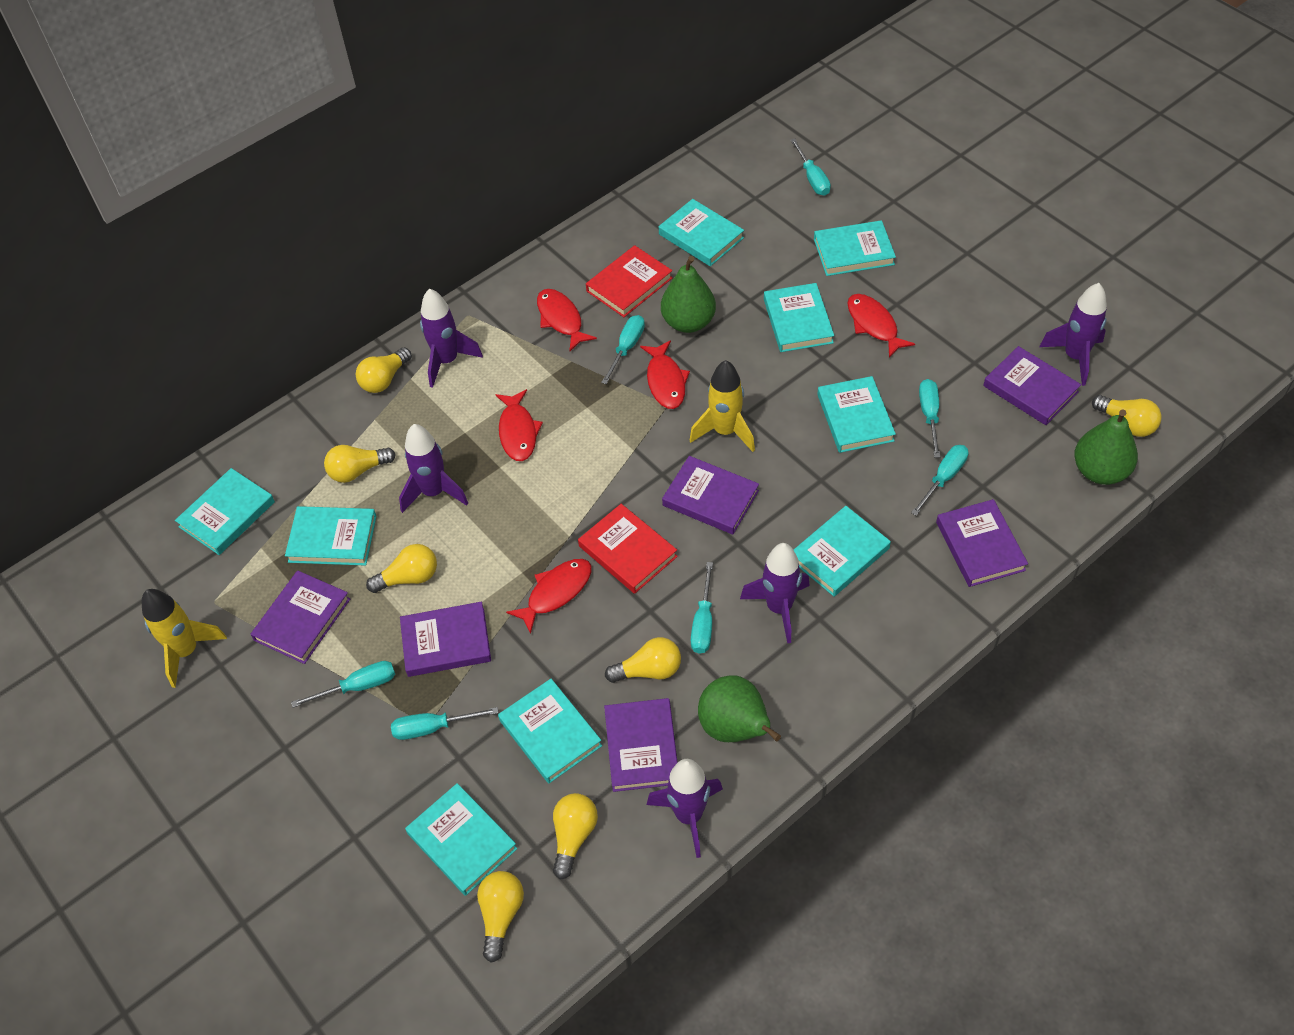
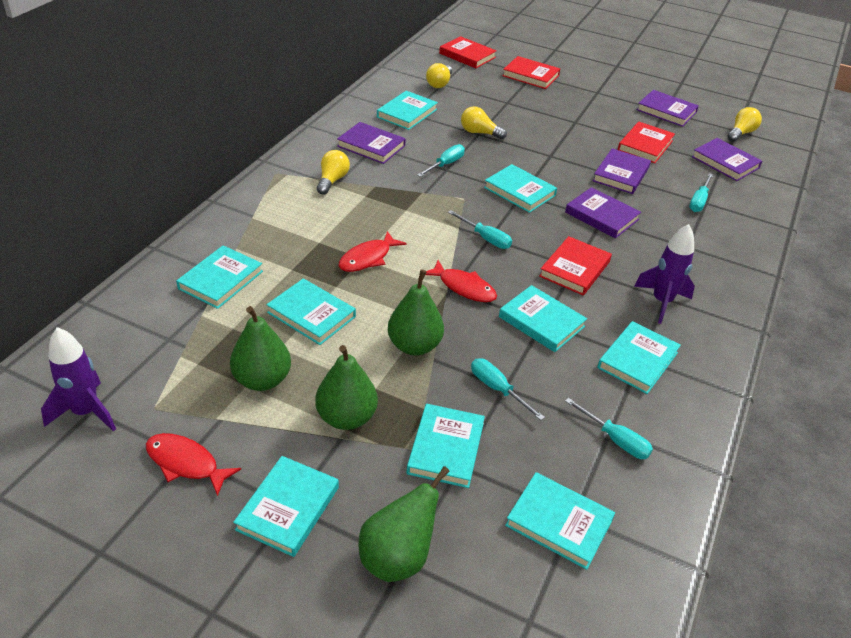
green pear: [661,256,716,333] [698,675,781,742] [1074,410,1138,485] = 3 -> [230,306,291,391] [315,345,378,430] [358,466,450,582] [388,269,444,355] = 4
purple book: [250,570,350,664] [400,602,491,677] [604,698,678,792] [662,456,759,534] [936,499,1028,587] [983,346,1081,425] = 6 -> [337,122,406,164] [565,187,641,238] [593,148,651,194] [637,90,699,127] [692,138,762,181] = 5
purple rocket: [399,424,468,513] [420,288,483,388] [647,759,723,858] [740,543,810,644] [1039,283,1107,386] = 5 -> [41,327,116,432] [634,224,695,324] = 2
red book: [578,504,678,594] [586,245,673,317] = 2 -> [439,36,497,68] [502,56,560,89] [539,236,612,296] [617,122,675,163] = 4
red fish: [495,389,543,461] [506,559,592,634] [537,289,597,351] [640,340,690,409] [847,294,915,358] = 5 -> [146,433,241,496] [339,231,407,272] [425,260,497,302] = 3
turquoise screwdriver: [291,661,395,708] [391,707,499,740] [601,315,645,384] [691,562,713,654] [790,138,831,196] [911,445,969,516] [919,379,940,458] = 7 -> [417,144,465,177] [448,210,512,249] [471,359,545,420] [565,398,653,459] [689,173,713,212] = 5
yellow light bulb: [324,445,396,483] [356,347,412,393] [366,544,437,593] [477,871,524,963] [553,793,598,880] [605,637,681,683] [1092,395,1162,437] = 7 -> [317,150,350,195] [426,63,452,88] [461,106,507,139] [727,107,762,142] = 4
yellow rocket: [142,589,227,688] [689,360,755,452] = 2 -> none = 0

